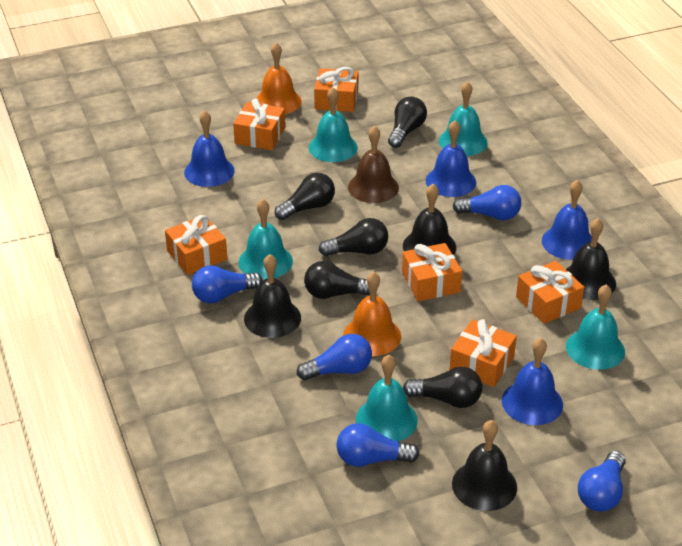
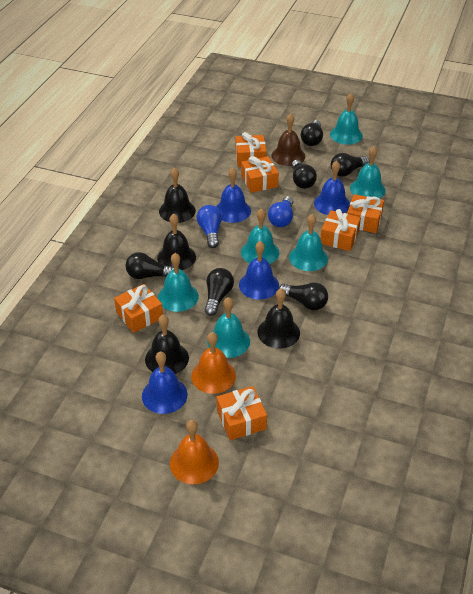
black light bulb: [275,173,335,220] [304,261,370,299] [319,218,388,256] [388,96,427,148] [403,367,482,408] = 5 -> [125,252,174,279] [205,268,234,316] [278,282,328,310] [292,160,317,189] [301,120,323,146] [331,153,370,177] = 6
blue light bulb: [192,265,263,303] [297,334,372,380] [337,423,420,467] [453,185,521,220] [578,451,626,512] = 5 -> [197,205,222,248] [268,196,293,227] = 2
turquoise bell: [238,199,293,280] [309,87,358,162] [356,355,418,442] [439,81,488,156] [566,285,625,370] = 5 -> [158,253,199,312] [207,297,250,358] [241,208,279,264] [289,214,328,271] [330,93,363,145] [350,146,386,199] = 6

